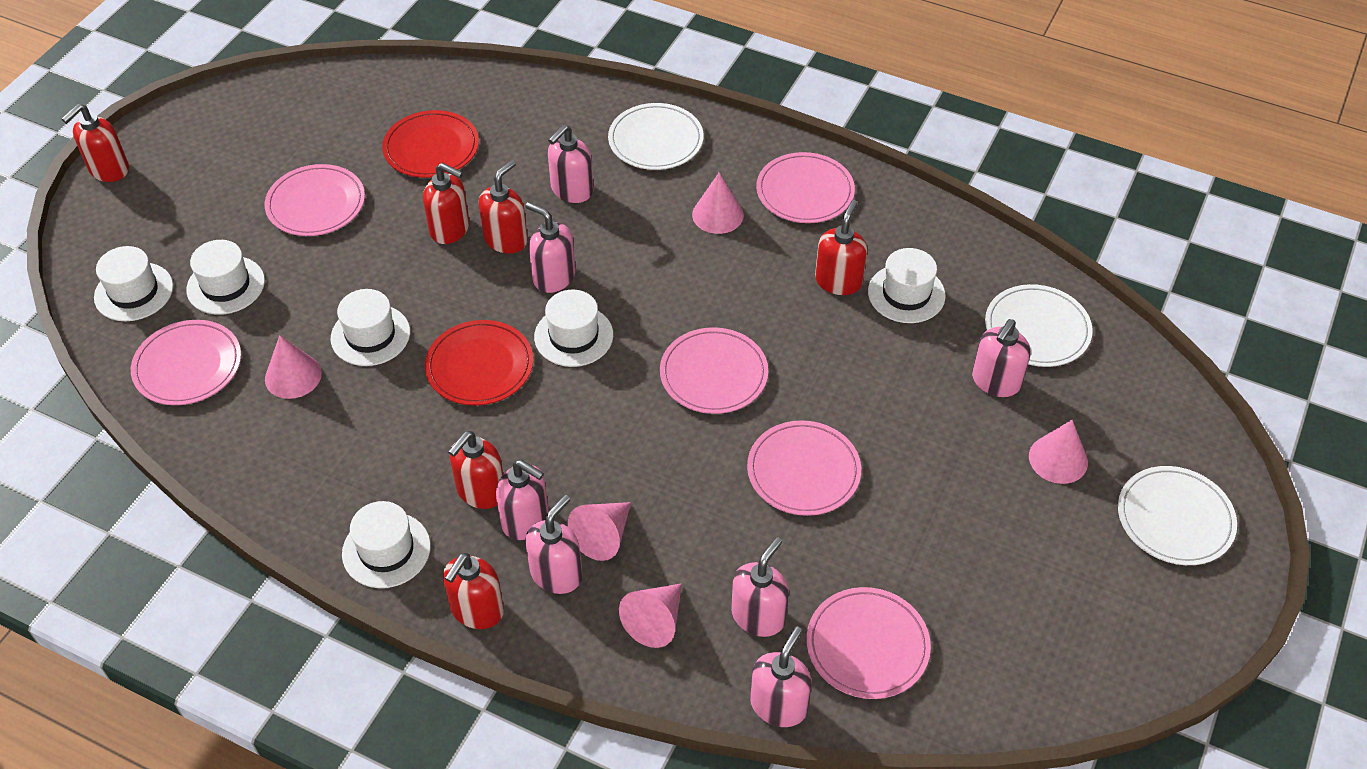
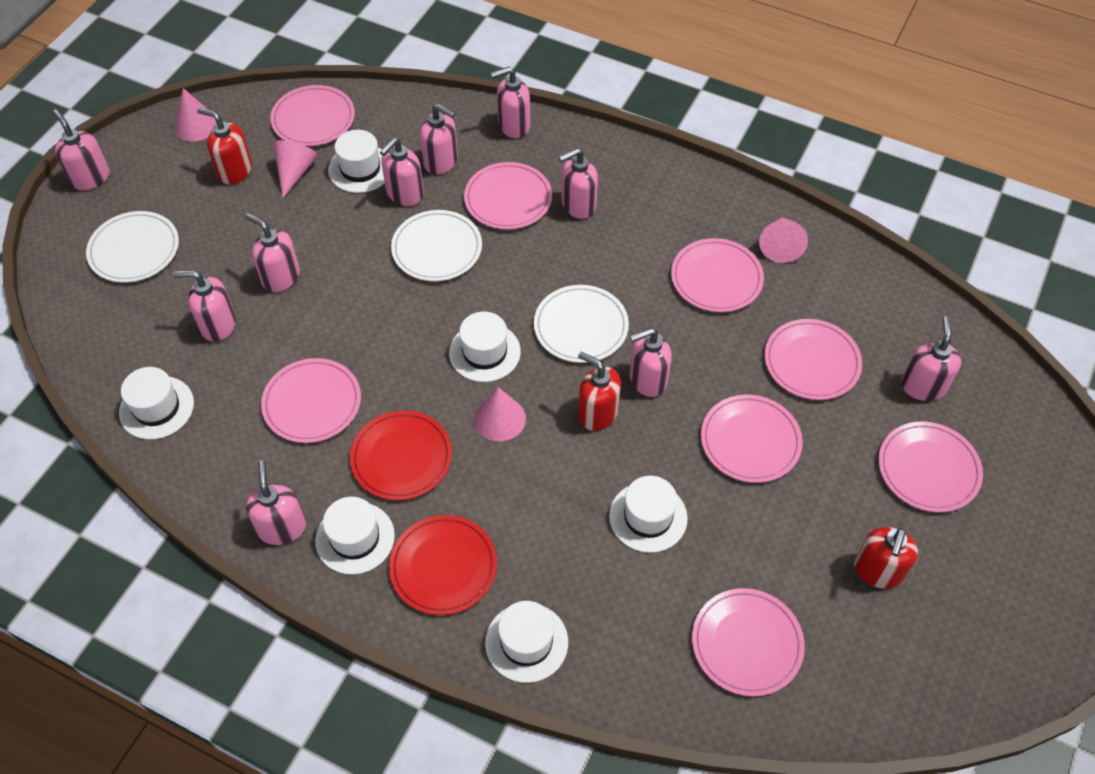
pink cone: [265,335,322,399] [568,502,631,561] [619,583,682,648] [692,173,744,234] [1029,420,1088,484] = 5 -> [174,88,216,142] [273,140,318,198] [474,387,526,441] [759,218,808,263] = 4
pink plate: [131,320,241,405] [265,164,365,236] [660,327,768,414] [747,420,861,516] [756,152,855,223] [807,587,931,699] = 6 -> [261,358,361,443] [270,85,355,146] [464,162,552,230] [671,238,764,312] [692,588,805,696] [701,395,803,483] [765,319,862,400] [878,421,983,512] = 8
pink soap dispenser: [496,460,549,540] [525,202,575,293] [525,495,583,594] [548,125,593,203] [731,537,789,637] [750,626,812,727] [972,319,1031,397] = 7 -> [52,109,110,190] [173,270,236,342] [245,213,300,292] [246,461,306,545] [380,138,424,206] [420,104,458,175] [491,67,530,138] [559,148,598,219] [630,328,672,397] [901,316,961,401] = 10
red soap dispenser: [61,104,129,182] [423,163,469,244] [443,553,504,629] [448,431,503,509] [479,160,528,254] [815,200,867,295] = 6 -> [197,107,252,184] [578,352,621,431] [854,527,918,589] = 3

